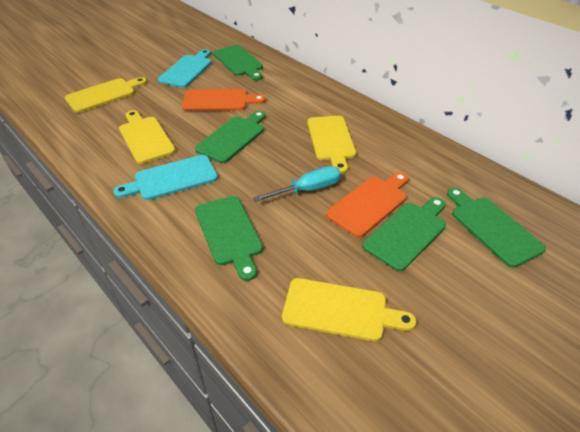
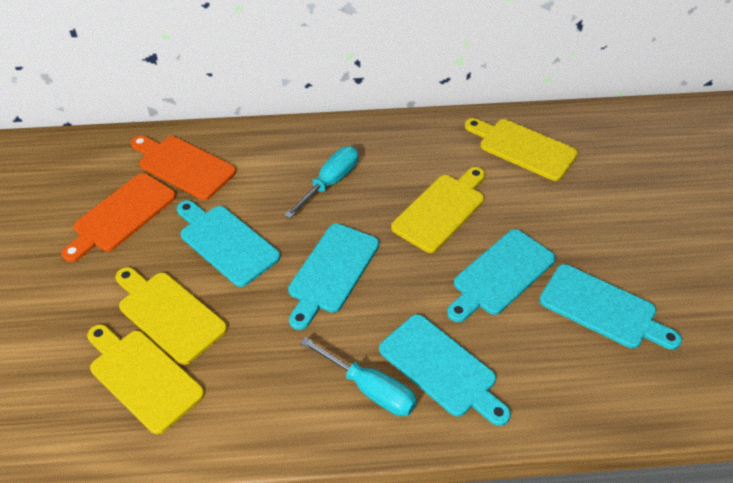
green cutting board: [195,111,266,163] [195,196,263,281] [213,45,263,80] [362,197,446,271] [447,188,546,267] = 5 -> none = 0
turquoise cutting board: [113,155,218,200] [158,49,212,88] = 2 -> [177,200,280,287] [288,223,379,330] [379,314,511,426] [447,229,556,322] [539,264,682,350] = 5
turquoise screwdriver: [253,166,341,202] = 1 -> [284,146,358,219] [300,337,417,416] = 2

